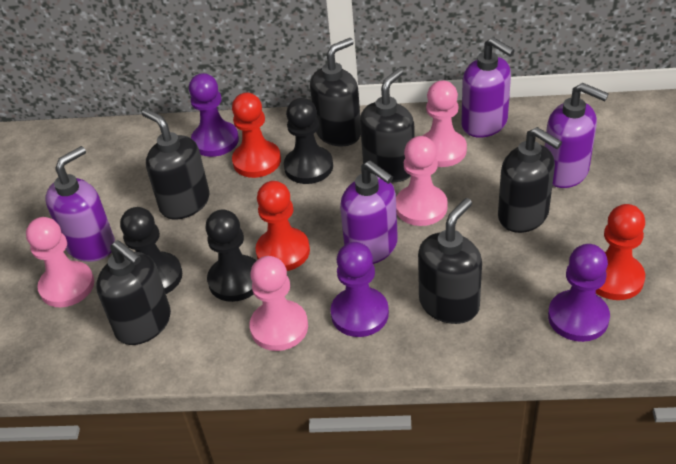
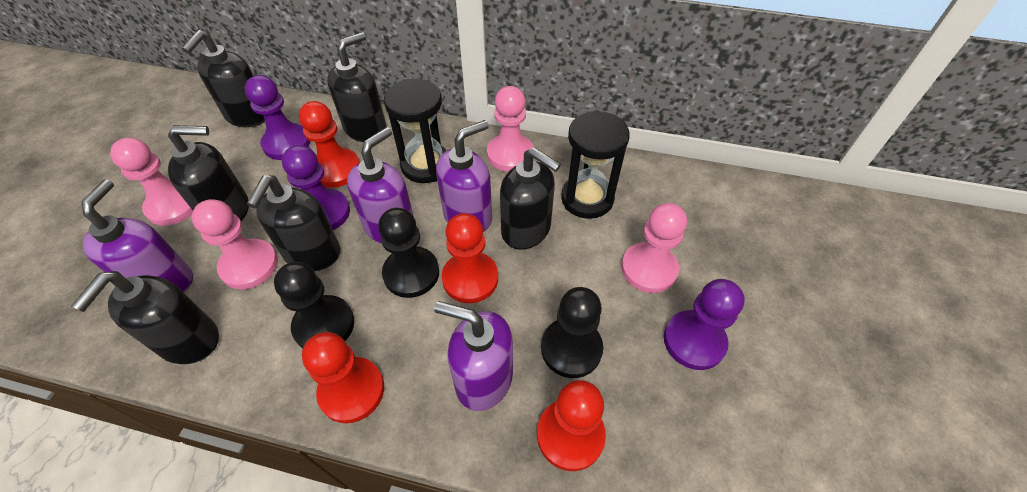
black hourglass: none = 0 -> [384,79,447,183] [561,110,630,219] = 2
red pawn: [232,93,281,178] [256,181,310,271] [596,204,645,300] = 3 -> [299,101,360,188] [302,332,384,423] [442,213,498,303] [537,380,606,471] = 4

